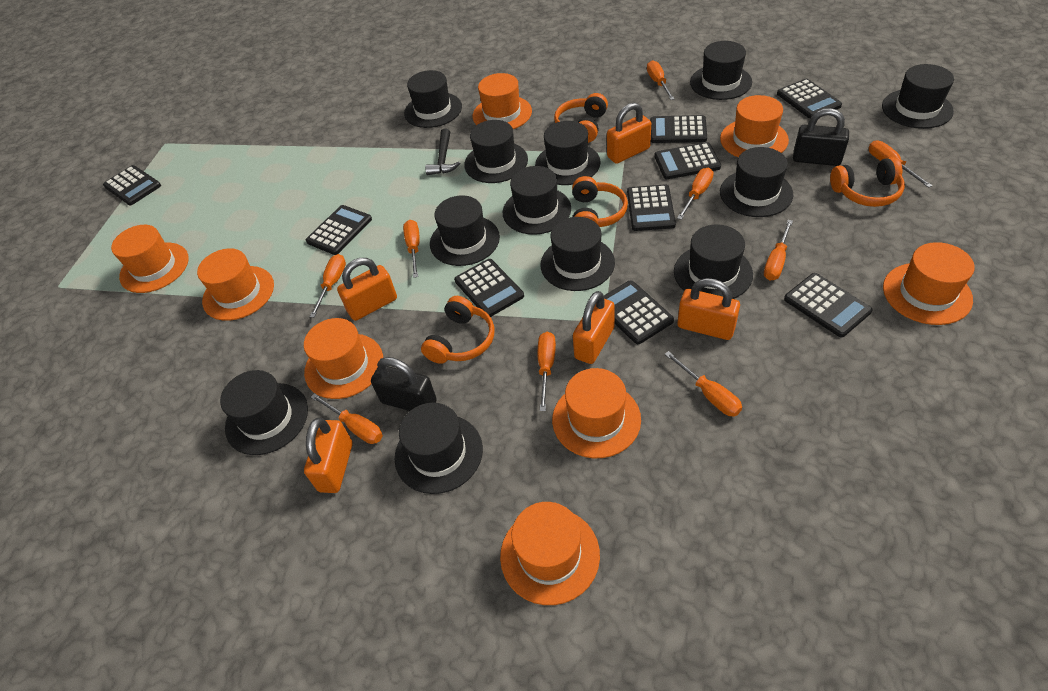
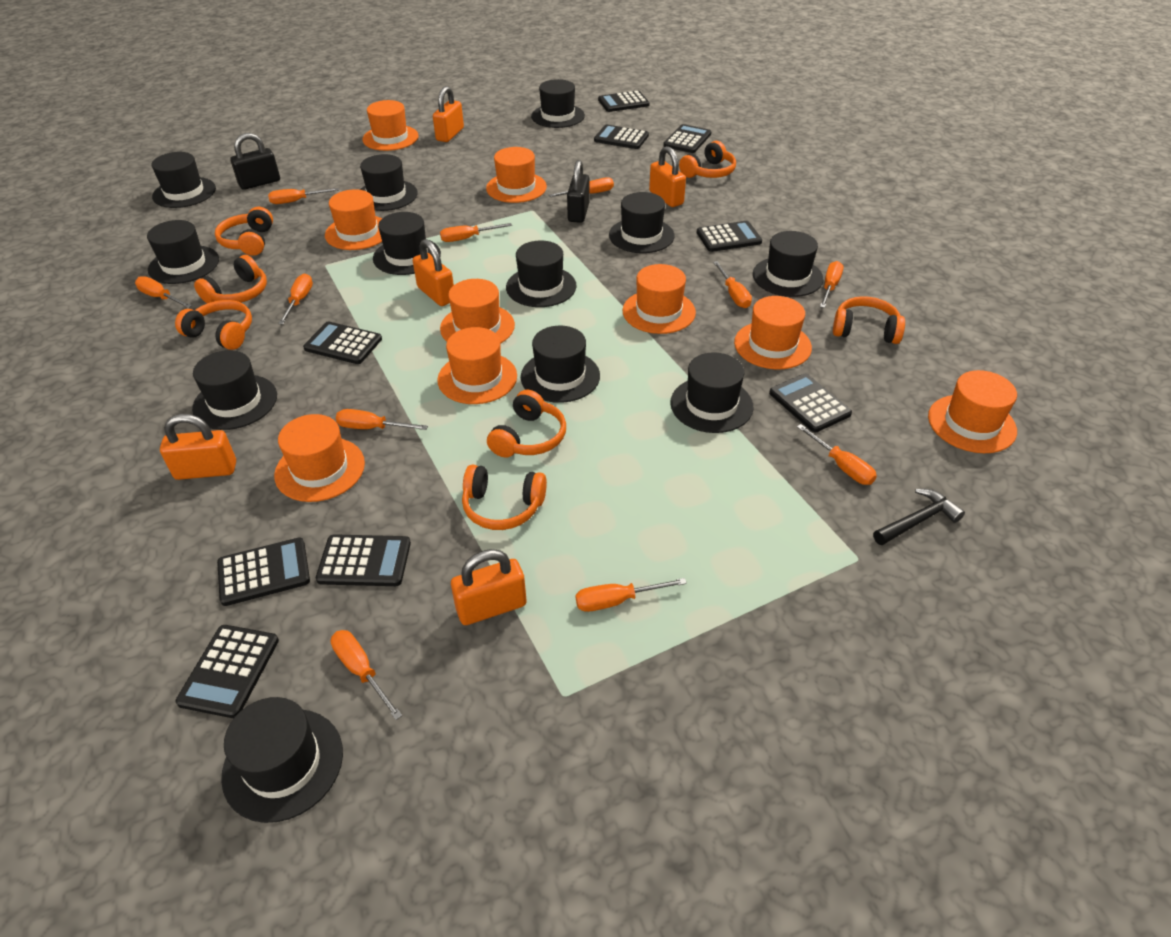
orange hat: [111,225,189,293] [197,248,274,321] [304,318,383,399] [473,73,532,129] [500,502,600,605] [552,368,641,458] [720,95,789,157] [883,242,975,325] = 8 -> [274,414,365,502] [325,189,382,250] [362,100,418,151] [437,327,517,404] [440,279,515,344] [486,147,547,203] [622,264,696,334] [734,296,812,369] [928,370,1017,453] = 9
orange headphones: [421,296,494,364] [554,93,608,143] [572,176,628,227] [830,157,905,207] = 4 -> [175,300,252,350] [194,255,267,303] [215,207,273,256] [462,465,547,530] [487,390,566,457] [679,141,736,178] [833,296,905,344] = 7
orange screwdriver: [310,254,346,318] [310,393,383,444] [403,220,420,278] [538,332,556,411] [647,60,675,100] [664,351,742,416] [677,168,714,220] [764,220,793,281] [869,140,933,188] = 9 -> [135,276,192,308] [268,188,339,204] [278,274,313,324] [331,630,402,720] [336,409,428,430] [440,223,512,242] [549,177,614,197] [576,578,687,612] [713,261,752,308] [797,424,877,485] [820,261,844,308] = 11

